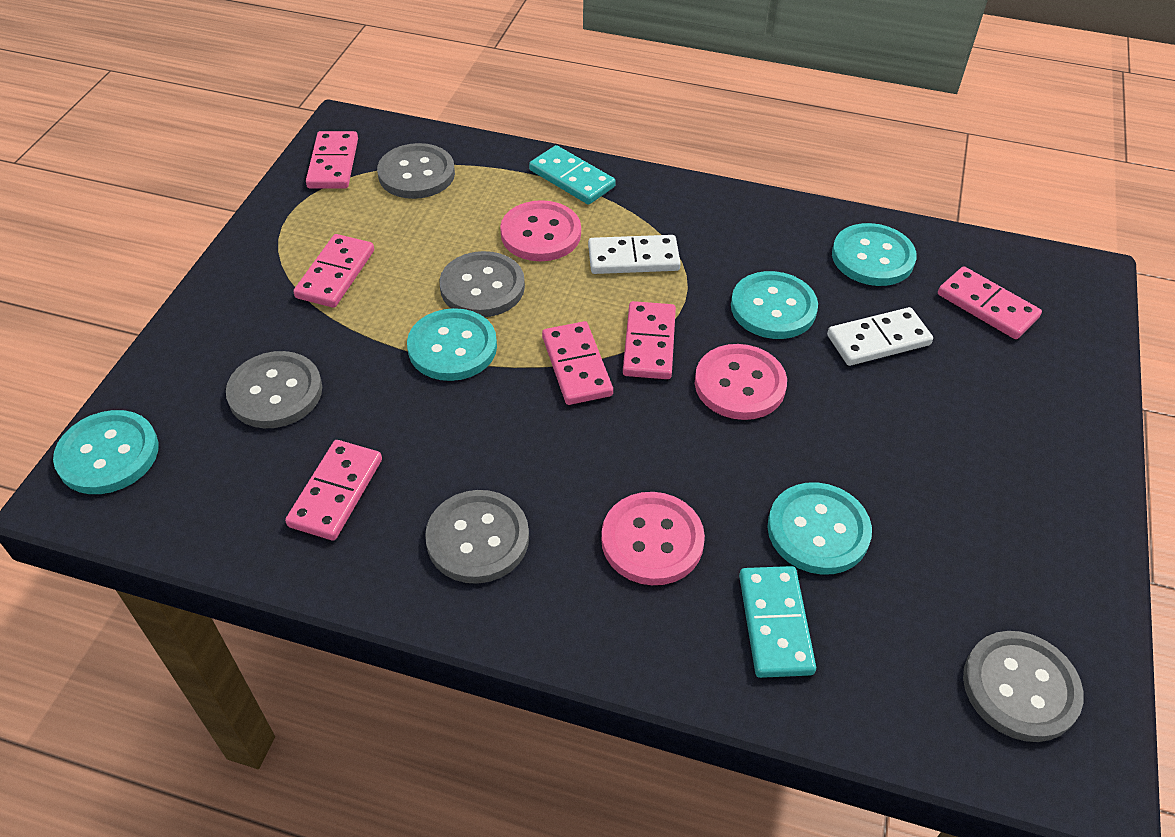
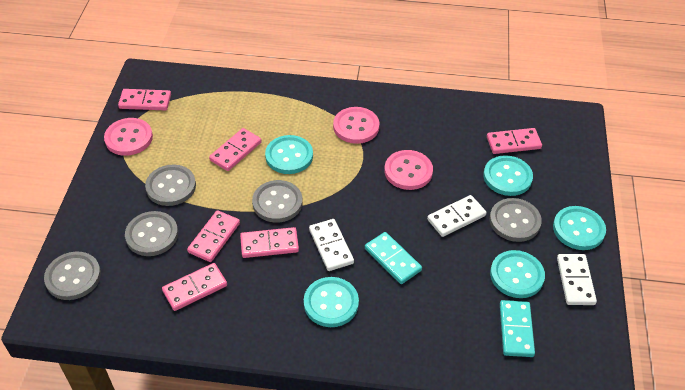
white domino: [588,235,681,274] [827,307,933,366] = 2 -> [309,219,354,271] [427,195,487,237] [557,254,597,305] = 3

